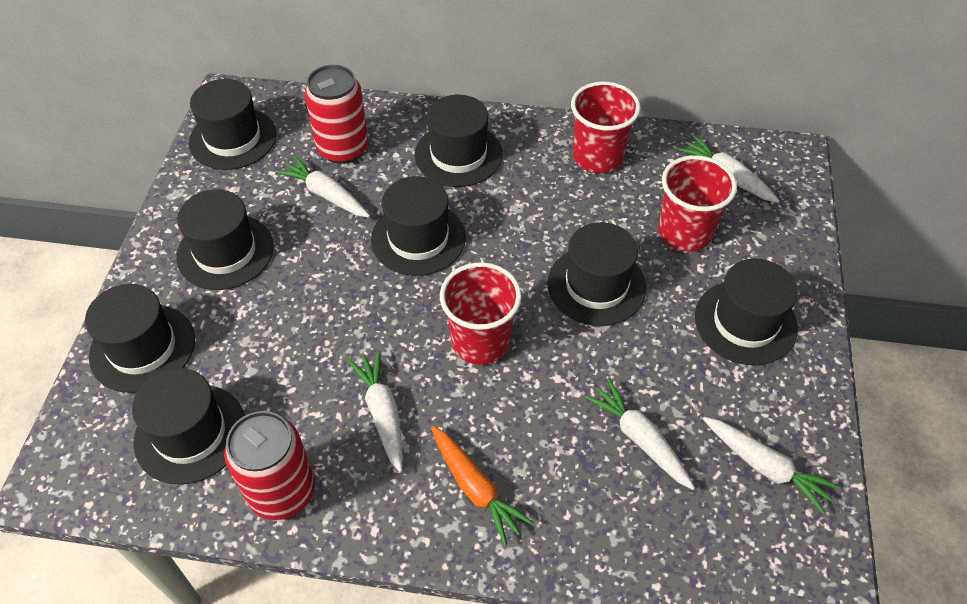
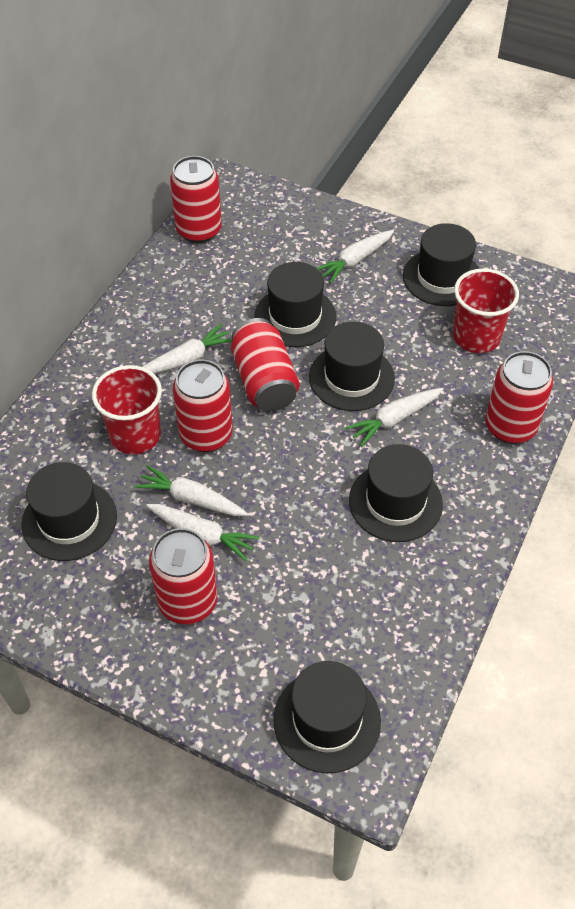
black hat: [85,284,195,393] [132,368,245,485] [176,189,274,290] [189,79,277,170] [371,176,466,276] [415,95,503,187] [548,222,646,326] [695,259,798,366] = 8 -> [21,462,117,561] [254,262,336,347] [273,661,381,773] [309,322,395,411] [349,444,443,542] [403,223,480,306] = 6
orange carrot: [431,426,534,545] = 1 -> none = 0
red can: [224,411,315,520] [305,65,369,164] = 2 -> [149,528,218,624] [170,156,222,243] [173,360,233,452] [231,318,299,411] [485,351,553,444] = 5
red cup: [440,262,522,365] [571,81,641,173] [658,155,737,252] = 3 -> [92,365,162,454] [453,268,519,353] = 2

